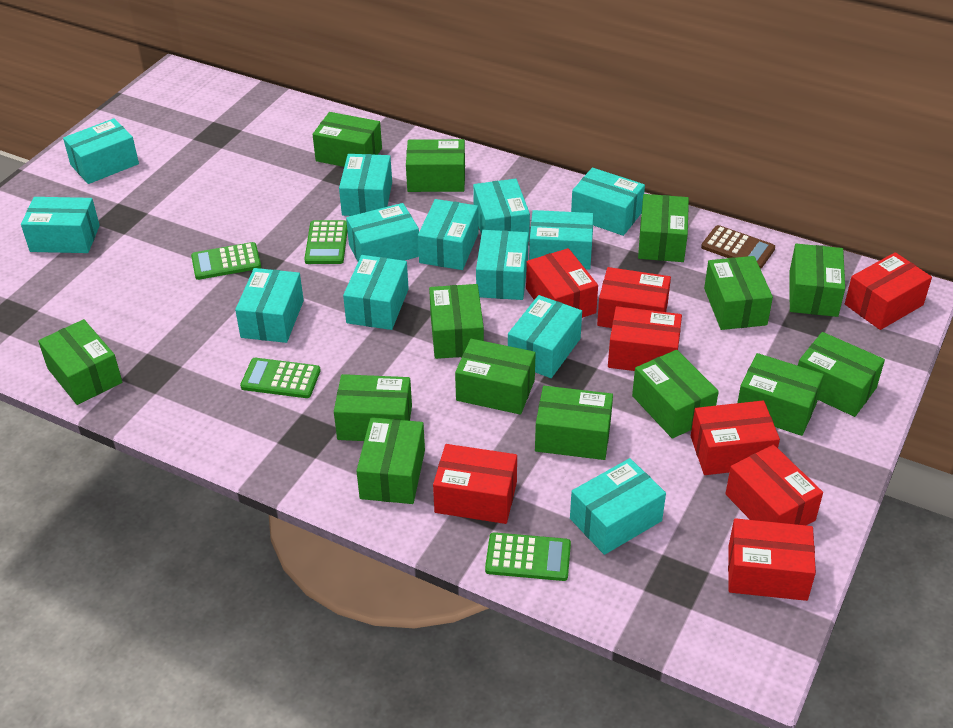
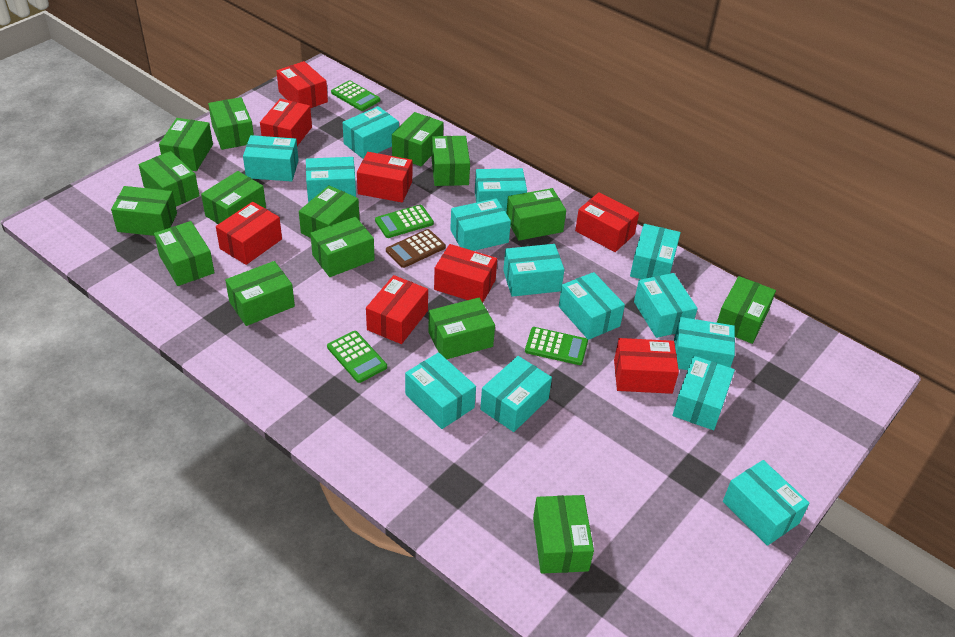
green box: [38,319,122,405] [312,112,382,167] [334,374,412,441] [357,417,425,504] [406,139,465,192] [429,284,484,359] [455,339,536,415] [535,386,613,460] [632,350,719,439] [638,194,689,262] [704,256,773,330] [737,353,824,436] [789,244,845,317] [798,332,885,417] = 14 -> [111,186,177,236] [139,151,200,206] [154,221,214,286] [159,118,213,171] [201,171,266,224] [208,97,254,150] [225,261,295,326] [299,185,359,238] [310,217,375,277] [392,112,444,166] [428,298,495,359] [431,136,470,186] [506,188,566,241] [533,495,594,574] [717,276,776,344] = 15
turquoise box: [21,197,100,253] [63,118,139,184] [235,268,304,343] [339,154,392,216] [343,255,409,330] [346,203,419,261] [418,199,479,270] [473,179,530,242] [476,230,529,300] [508,295,582,378] [529,210,593,270] [570,458,666,555] [571,168,645,236] = 13 -> [243,135,299,182] [306,157,356,203] [343,106,399,159] [405,352,476,429] [450,198,511,251] [475,168,527,212] [480,356,552,432] [503,244,565,297] [559,272,625,340] [630,224,681,279] [634,273,698,338] [672,356,735,430] [674,317,735,370] [723,460,810,546] = 14

